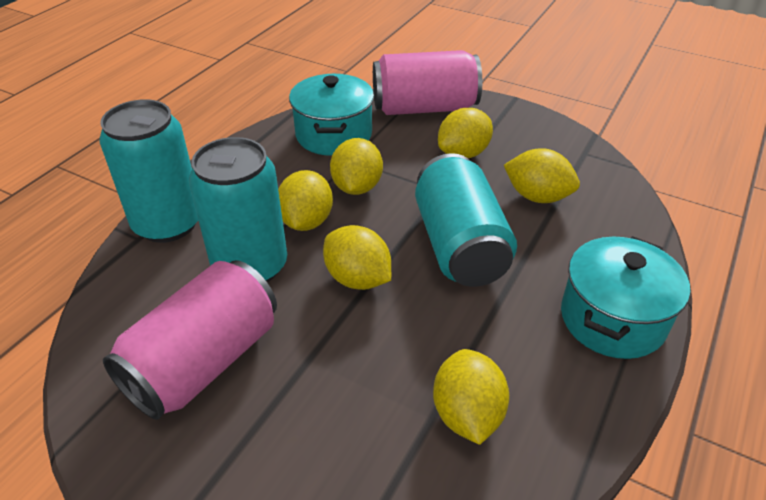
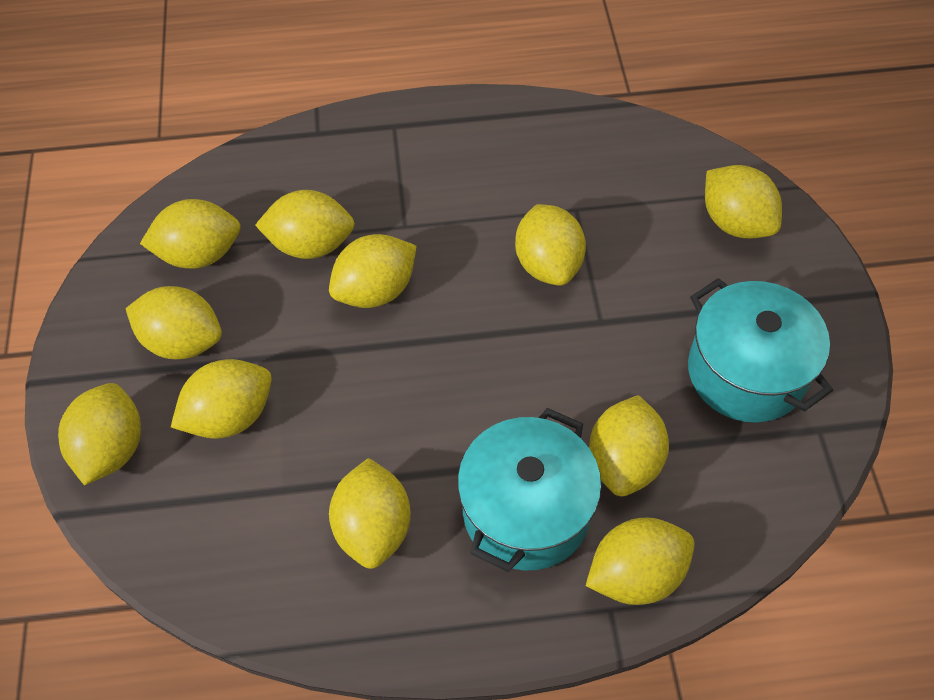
pink can: [103,260,277,420] [373,50,482,115] = 2 -> none = 0
turquoise can: [99,99,198,243] [189,137,287,282] [415,153,517,287] = 3 -> none = 0
yellow lemon: [278,170,333,231] [323,225,391,290] [330,138,383,195] [433,349,509,445] [438,108,493,158] [504,148,580,203] = 6 -> [58,383,141,485] [126,286,222,359] [140,199,241,269] [171,359,272,439] [255,190,355,259] [329,234,416,308] [329,458,411,569] [515,204,586,286] [586,518,695,605] [589,395,669,496] [705,165,782,239] = 11

